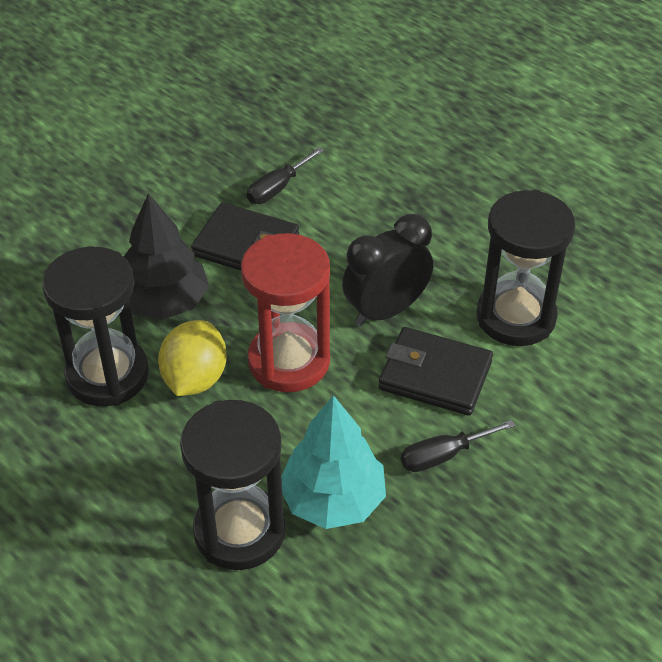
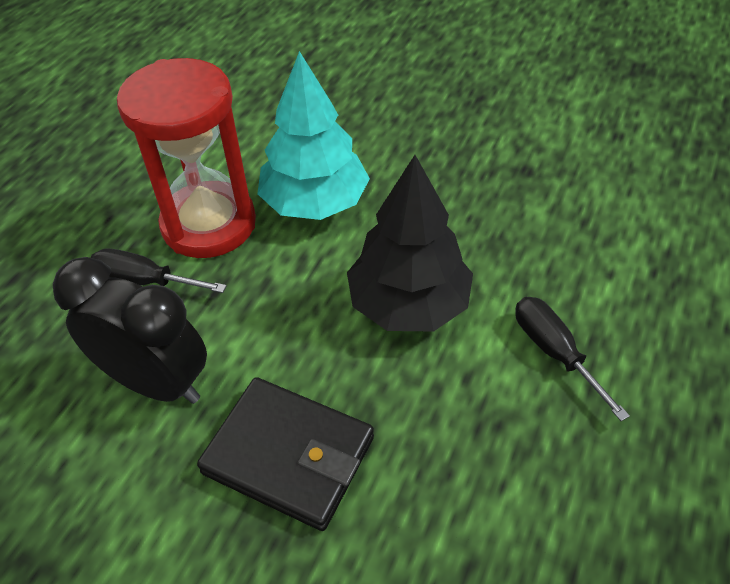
black hourglass: [42,247,149,407] [180,400,286,570] [477,190,575,346] = 3 -> none = 0
black wallet: [191,202,299,271] [379,327,493,416] = 2 -> [197,377,374,531] = 1
yellow lemon: [158,320,227,396] = 1 -> none = 0

